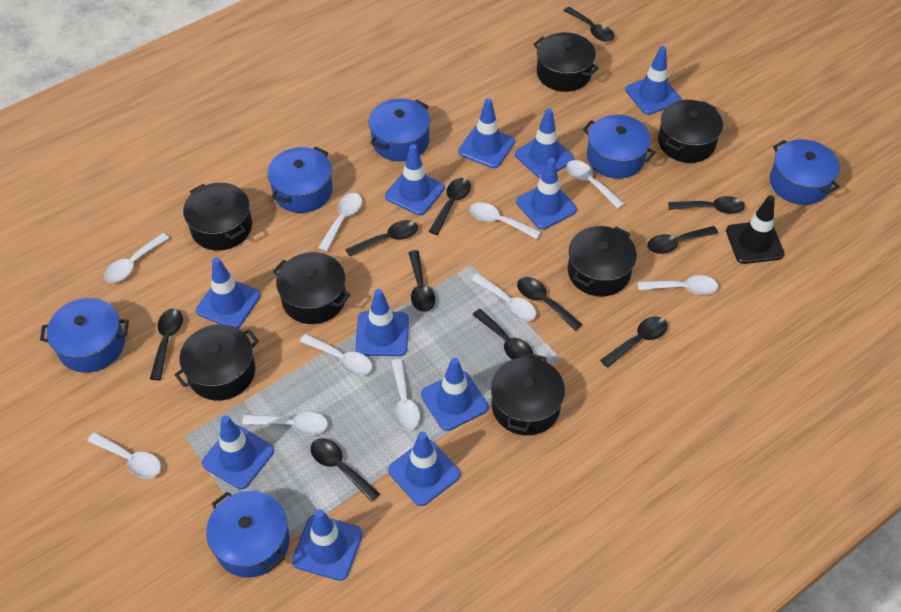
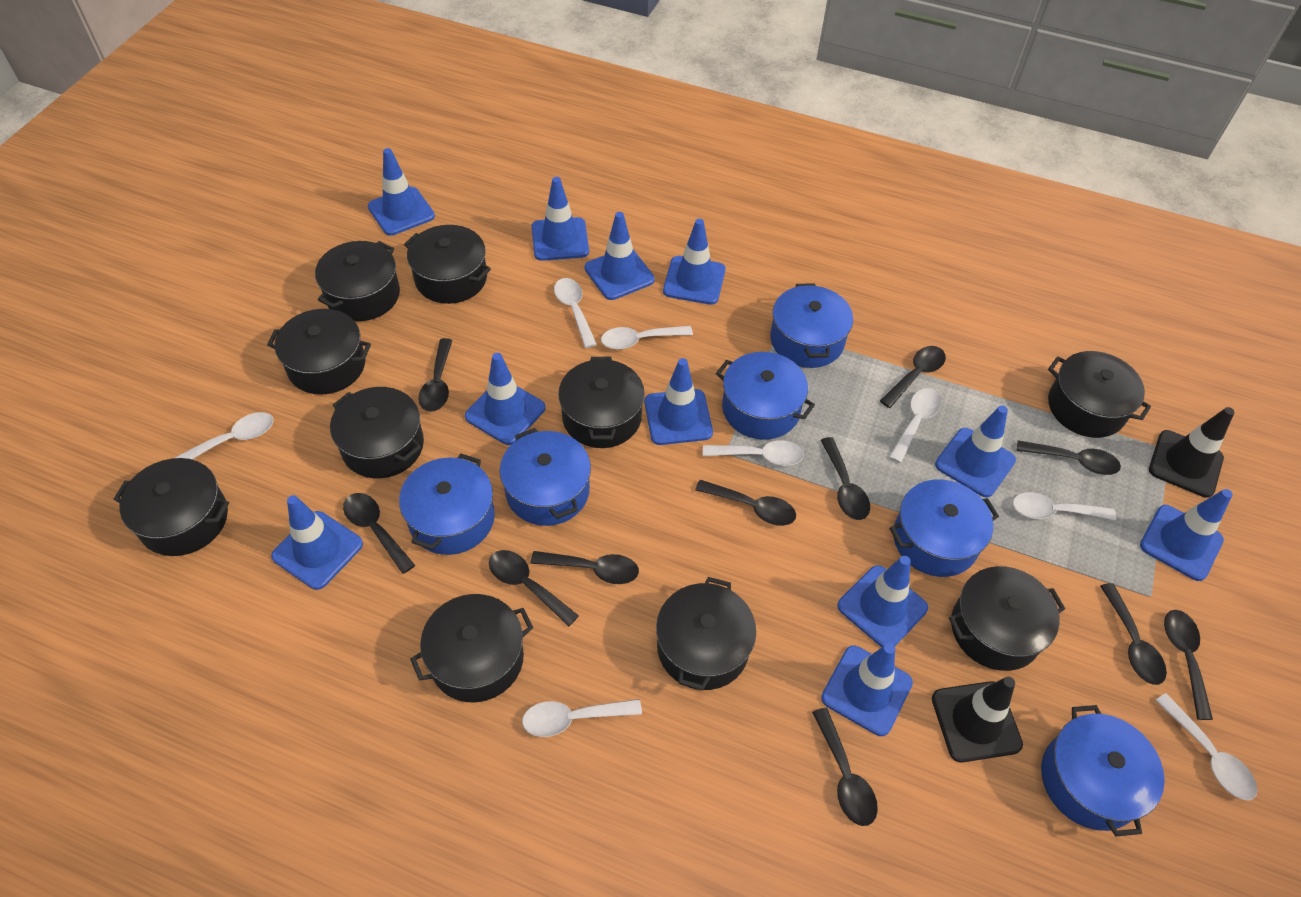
black pot: [175,324,259,401] [183,183,252,251] [273,252,350,324] [491,353,565,435] [533,32,599,92] [568,226,637,297] [658,100,723,163] = 7 -> [114,458,229,556] [267,309,371,395] [315,241,400,321] [330,387,424,478] [404,225,491,304] [410,594,534,702] [558,357,645,448] [656,577,756,690] [949,566,1065,671] [1048,351,1151,438] = 10
black traffic cone: [726,195,784,264] = 1 -> [932,677,1023,762] [1149,407,1235,498] = 2
white spoon: [87,432,161,479] [104,233,169,283] [242,412,328,435] [300,334,372,376] [318,193,362,252] [391,359,420,430] [470,202,541,239] [471,273,536,321] [566,160,624,209] [638,275,718,295] = 10 -> [175,412,274,459] [522,699,642,737] [554,278,597,348] [601,326,693,349] [703,440,804,466] [889,388,941,463] [1013,492,1116,521] [1155,693,1258,800] = 8

